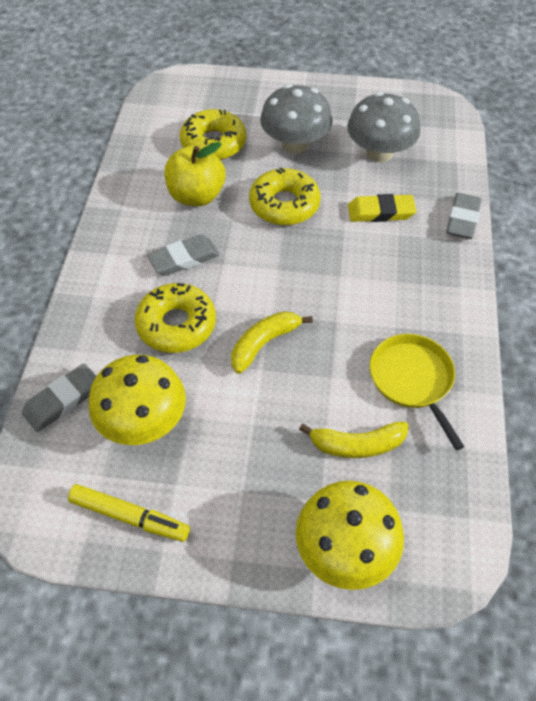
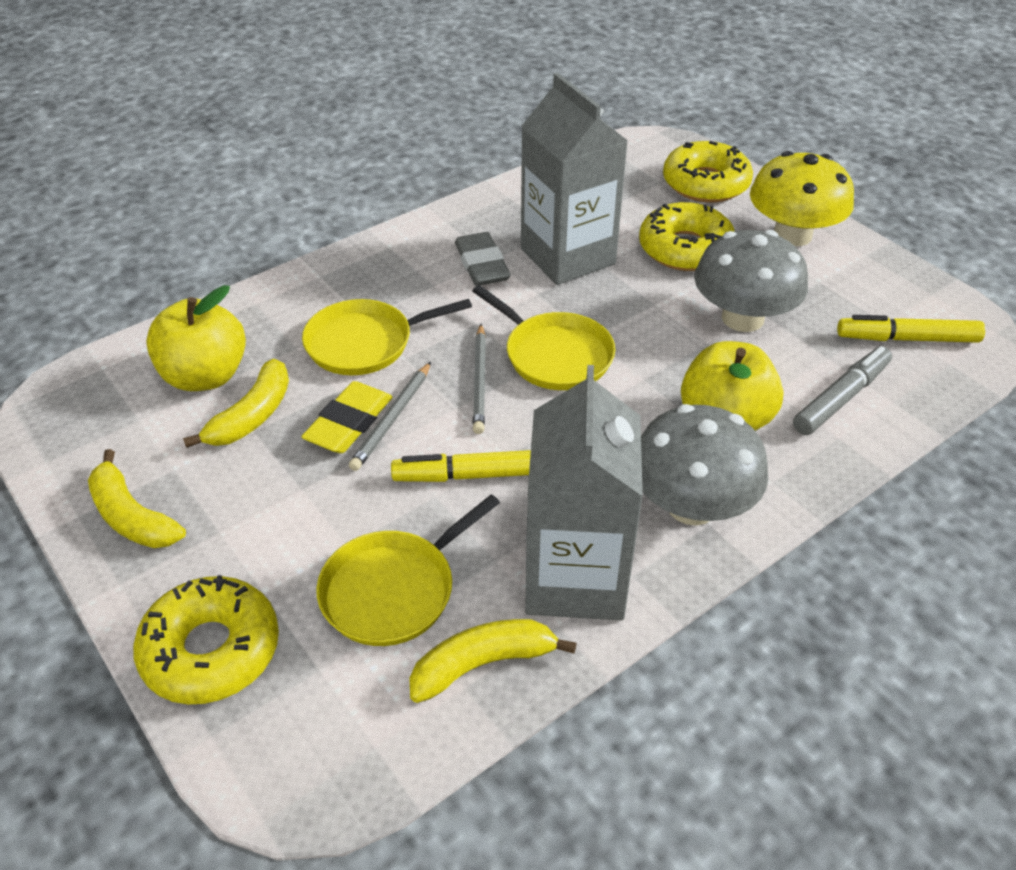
grey carton: none = 0 -> [521,73,628,285] [525,365,643,620] = 2
grey eraser: [22,363,96,432] [147,235,219,276] [446,193,482,239] = 3 -> [455,232,511,286] = 1
grey marker: none = 0 -> [793,346,892,435] = 1
grey pencil: none = 0 -> [349,362,431,471] [473,324,486,434] = 2
yellow apple: [165,142,226,206] = 1 -> [146,285,246,391] [681,341,784,431] = 2
yellow banana: [231,311,313,374] [299,422,408,458] = 2 -> [88,449,186,548] [183,359,289,448] [409,619,577,703] = 3
yellow marker: [68,484,190,542] = 1 -> [391,450,531,482] [837,315,985,343] = 2
yellow mushroom: [89,355,186,445] [296,481,404,590] = 2 -> [750,151,854,246] = 1
yellow pan: [370,334,465,450] = 1 -> [302,299,472,375] [316,494,500,646] [473,285,615,390] = 3

